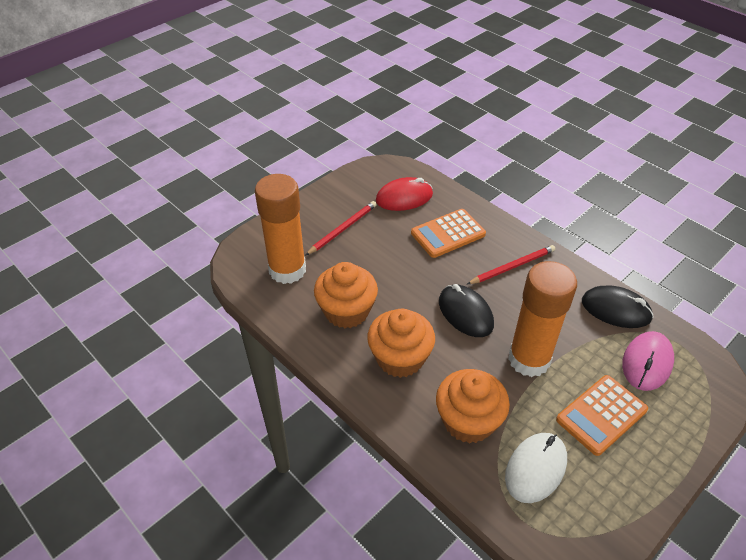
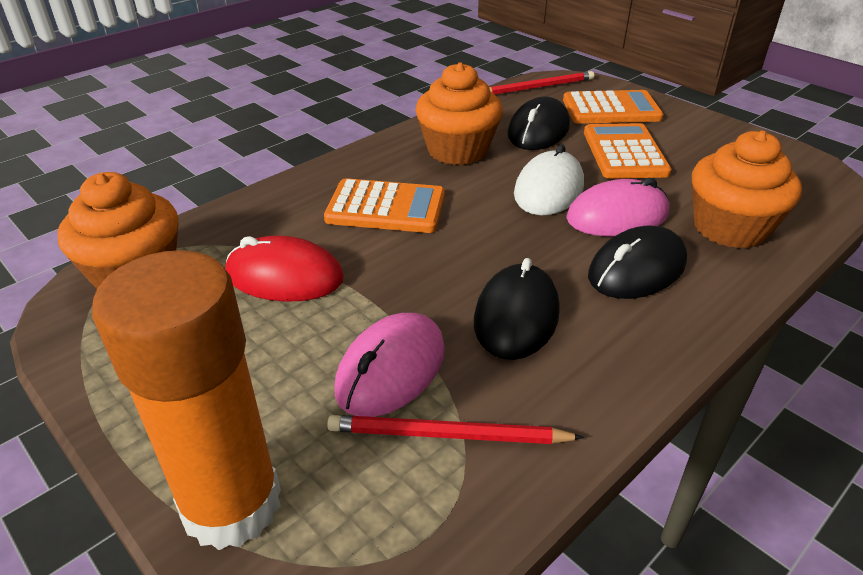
black mouse: [439,284,494,337] [582,285,654,328] = 2 -> [474,258,560,360] [507,96,570,150] [588,226,687,299] = 3
orange calculator: [411,209,486,258] [556,375,648,456] = 2 -> [324,178,445,233] [563,90,664,124] [584,123,672,179] = 3
orange glue stick: [255,174,306,284] [508,261,577,377] = 2 -> [92,250,281,550] = 1
pink mouse: [622,331,674,391] = 1 -> [335,313,445,417] [566,178,669,237] = 2

